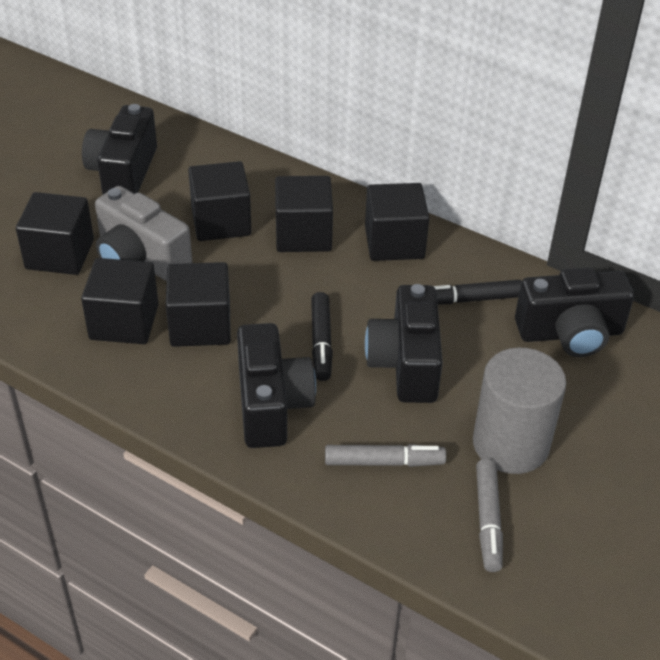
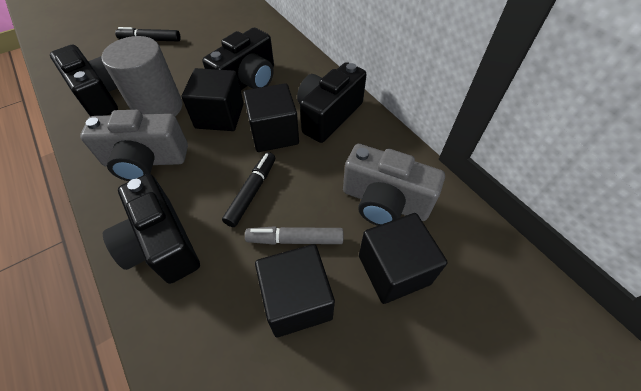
black cube: [16,192,94,275] [81,258,159,344] [166,262,231,347] [188,161,251,241] [275,176,333,252] [365,183,429,261] = 6 -> [182,68,244,131] [243,83,299,152] [255,244,335,337] [359,213,448,304] = 4
grey camera: [95,186,192,281] = 1 -> [80,110,188,181] [343,144,445,226] = 2
grey marker: [325,444,446,467] [476,459,503,572] = 2 -> [245,226,343,245] = 1

